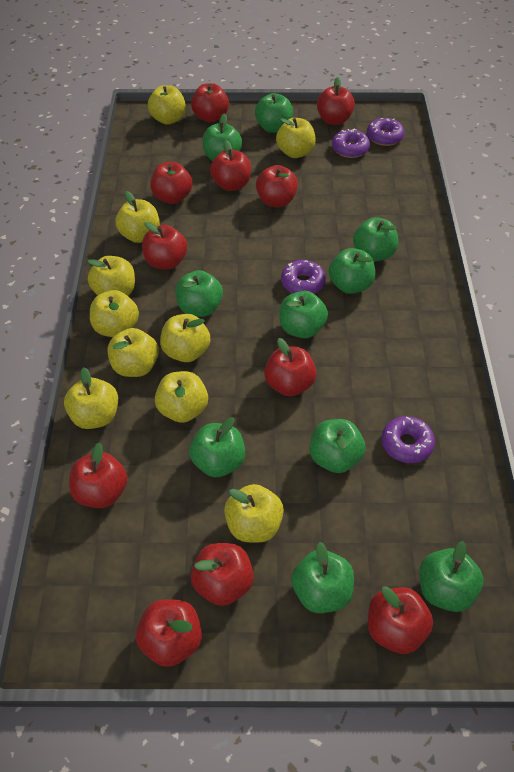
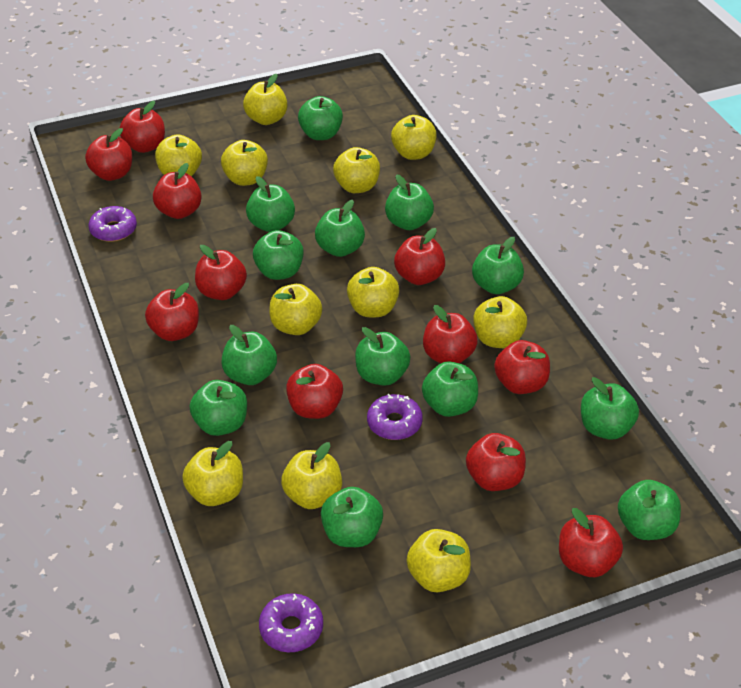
green apple: [175,270,223,317] [189,417,245,477] [202,113,242,161] [255,93,293,133] [279,291,328,338] [292,542,354,613] [310,419,366,473] [329,248,375,294] [353,217,398,262] [419,541,484,612] = 10 -> [190,380,247,436] [221,325,277,385] [246,176,295,232] [253,230,304,280] [298,96,343,140] [315,200,365,257] [321,487,383,547] [355,327,410,386] [385,174,434,230] [422,361,478,417] [472,237,524,294] [581,377,639,440] [618,480,681,540] = 13
purple donut: [281,260,326,294] [332,128,370,158] [367,118,404,146] [381,416,435,463] = 4 -> [88,206,137,242] [259,593,323,653] [367,394,423,440] = 3
yellow apple: [64,367,118,429] [87,256,135,296] [90,290,139,337] [108,328,159,377] [115,191,160,243] [148,85,186,125] [155,371,208,423] [160,314,210,362] [224,484,284,542] [276,118,316,158] = 10 -> [155,134,202,176] [182,441,243,506] [221,140,268,186] [243,74,287,125] [269,284,322,335] [281,442,342,509] [333,147,380,193] [347,267,399,317] [391,115,437,160] [406,529,471,592] [473,296,527,348] = 11

